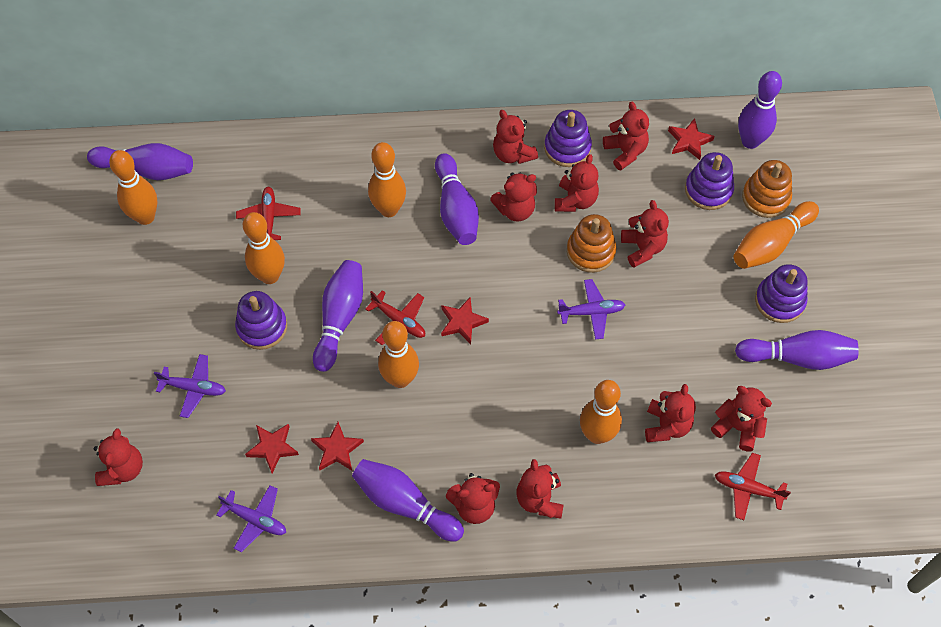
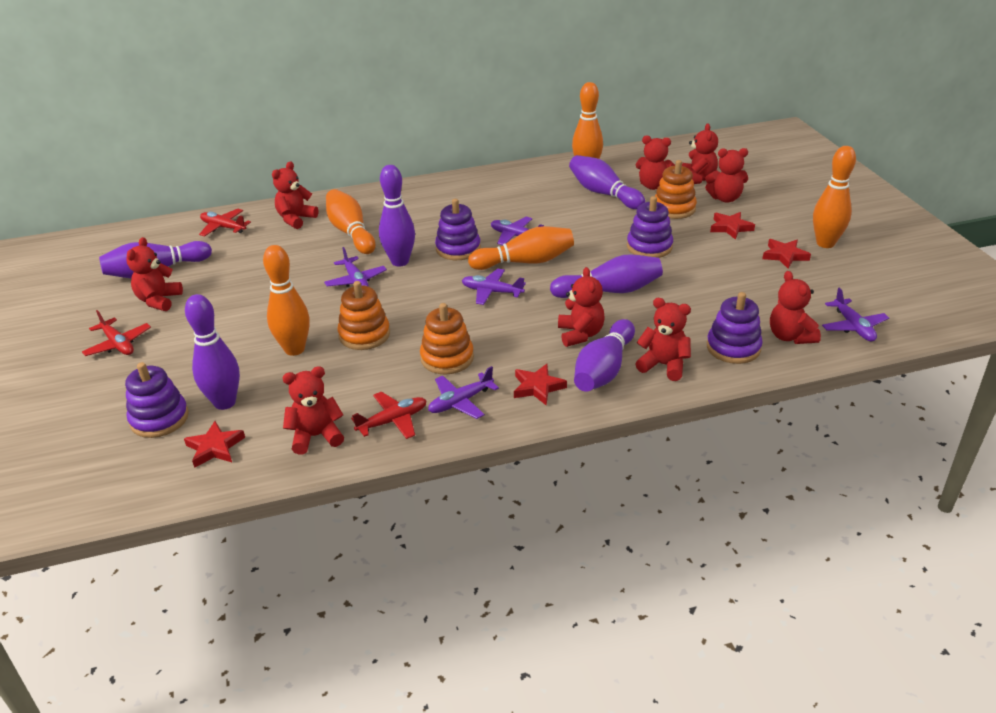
orange bowling pin: [109,150,158,225] [243,212,285,284] [368,142,406,217] [378,321,419,388] [580,380,622,444] [733,201,819,269] = 6 -> [263,245,310,356] [326,189,376,254] [468,226,574,270] [572,82,603,159] [813,146,856,248] = 5
orange stacking toy: [567,214,617,273] [742,160,792,218] = 2 -> [338,281,390,350] [420,303,474,374] [655,160,697,219] = 3
purple plane: [154,354,226,418] [217,485,286,552] [557,279,625,339] = 3 -> [324,247,387,287] [428,366,499,419] [462,269,526,305] [491,217,544,245] [822,287,889,341] = 5
red teddy bear: [94,428,143,486] [446,473,500,524] [490,172,537,222] [493,110,538,164] [516,459,564,519] [555,154,599,212] [603,102,649,171] [621,200,669,268] [645,384,696,442] [711,386,772,451] = 10 -> [126,237,183,311] [272,161,318,229] [282,366,344,455] [558,267,605,347] [635,298,691,381] [636,136,675,190] [682,124,718,184] [705,148,748,203] [770,271,821,344] = 9

